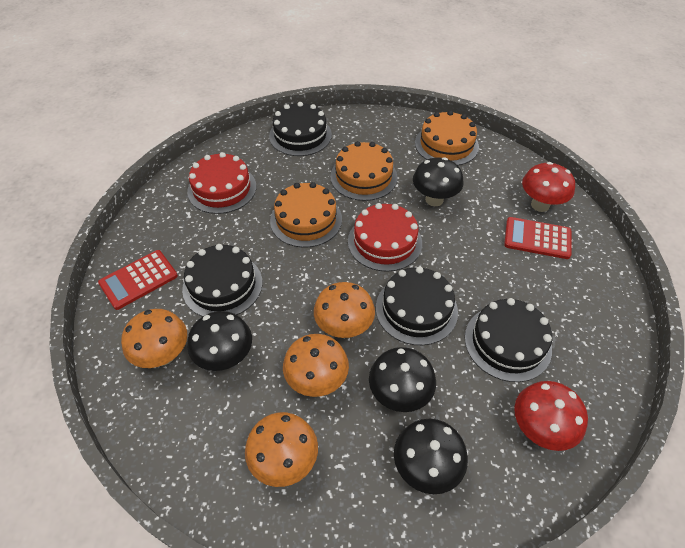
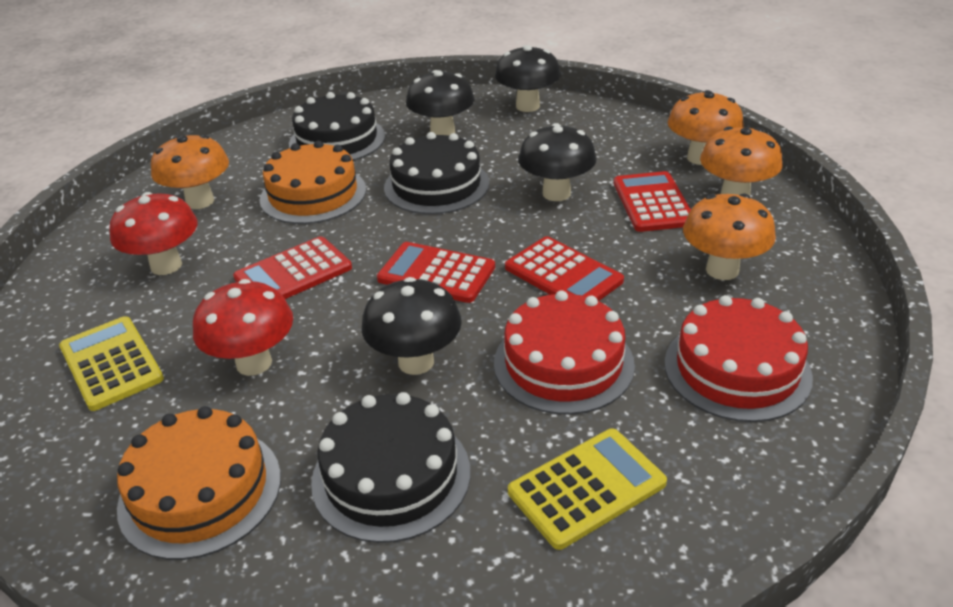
black cake: [182,244,263,317] [269,102,332,156] [376,266,458,345] [465,298,552,382] = 4 -> [289,92,385,161] [311,392,470,543] [384,132,490,214] = 3
orange cake: [270,182,342,247] [330,141,397,201] [415,111,479,166] = 3 -> [117,406,281,560] [260,141,366,224] = 2
red calculator: [98,250,178,310] [504,217,571,259] = 2 -> [233,236,352,299] [377,242,495,303] [505,236,624,301] [614,171,691,232] = 4
yellow calculator: none = 0 -> [59,316,164,411] [508,428,667,550] = 2

